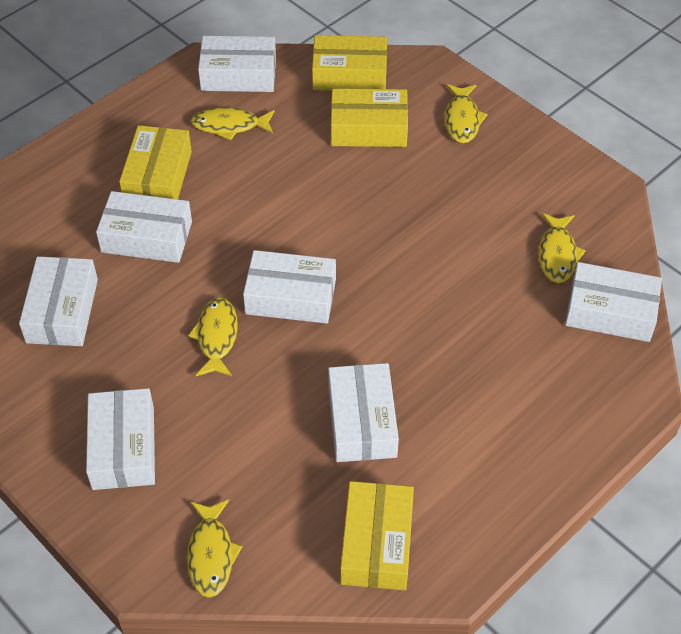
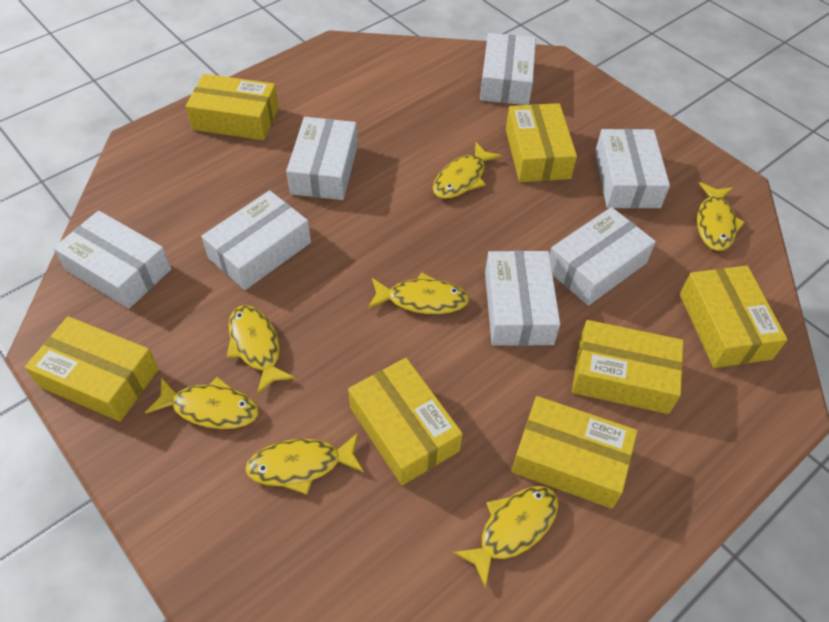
yellow box: [119,125,192,199] [312,35,387,91] [331,89,408,147] [340,481,414,590] = 4 -> [25,316,159,422] [185,74,279,140] [348,358,463,485] [506,103,577,182] [511,396,637,509] [572,320,683,414] [680,265,788,368] = 7
yellow fish: [187,500,243,598] [188,297,238,376] [191,107,275,140] [445,84,488,143] [539,213,586,283] = 5 -> [145,376,259,429] [227,305,296,395] [245,433,364,495] [368,273,469,314] [433,142,502,199] [453,486,558,588] [697,182,745,251] = 7

